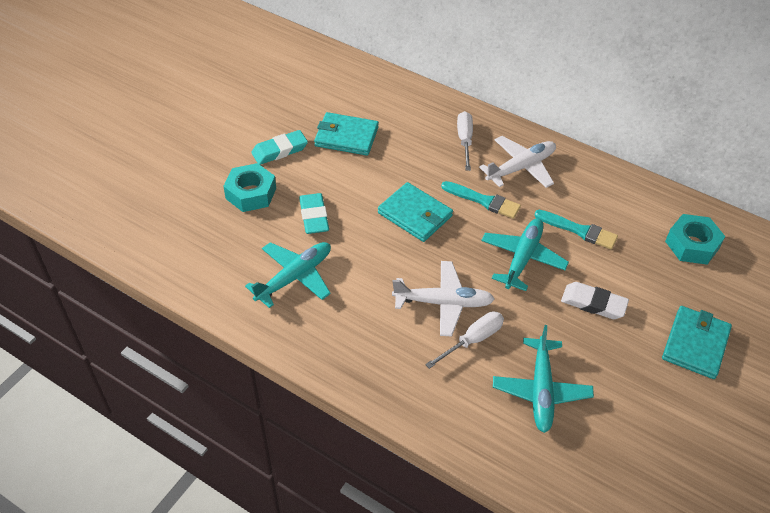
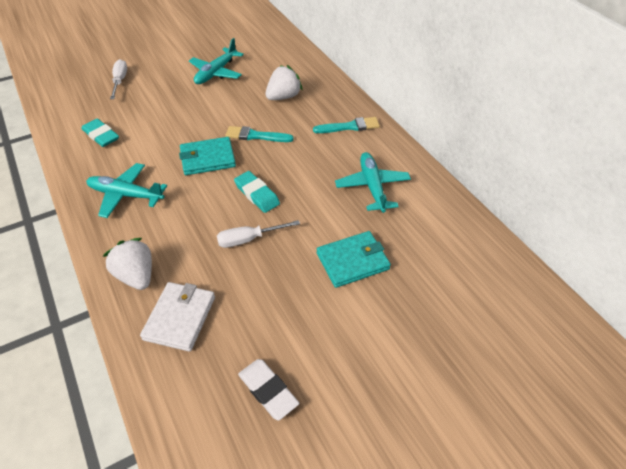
turquoise nut: [223,163,276,212] [665,214,726,265] = 2 -> none = 0
turquoise wallet: [314,112,379,156] [378,182,453,242] [662,306,732,379] = 3 -> [179,137,236,175] [317,231,391,288] = 2
white plane: [392,261,495,337] [479,136,556,188] = 2 -> none = 0
white strawberry: none = 0 -> [103,238,152,290] [265,65,303,100] = 2
white wallet: none = 0 -> [140,282,215,352] = 1

